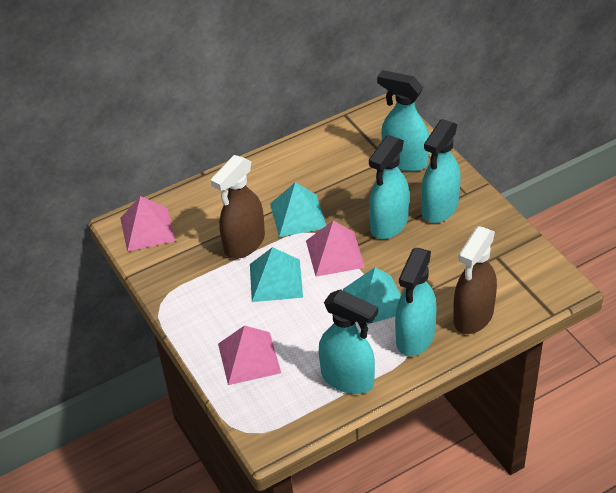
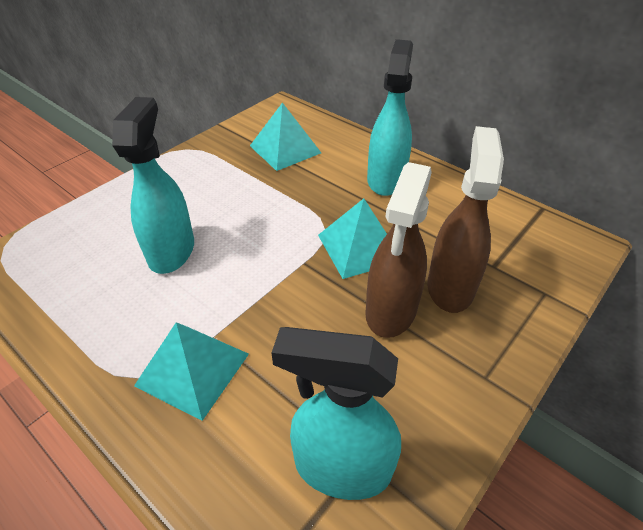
pink pyramid: [120,196,176,252] [218,325,281,385] [306,220,365,277] = 3 -> none = 0
turquoise spray bottle: [319,289,378,394] [369,135,409,239] [377,70,429,172] [395,248,437,356] [421,119,461,223] = 5 -> [112,97,194,274] [272,327,401,500] [367,39,413,196] = 3

